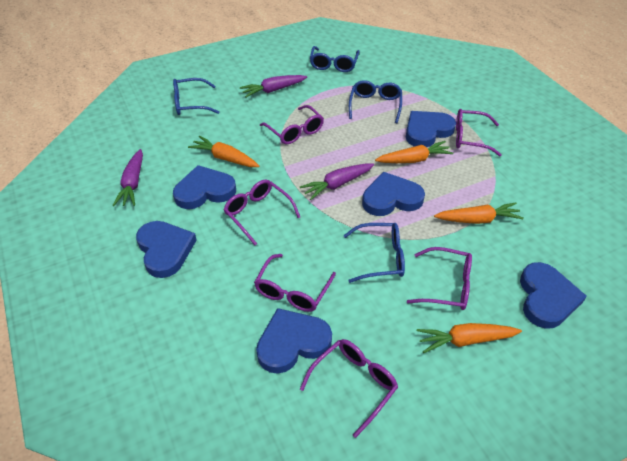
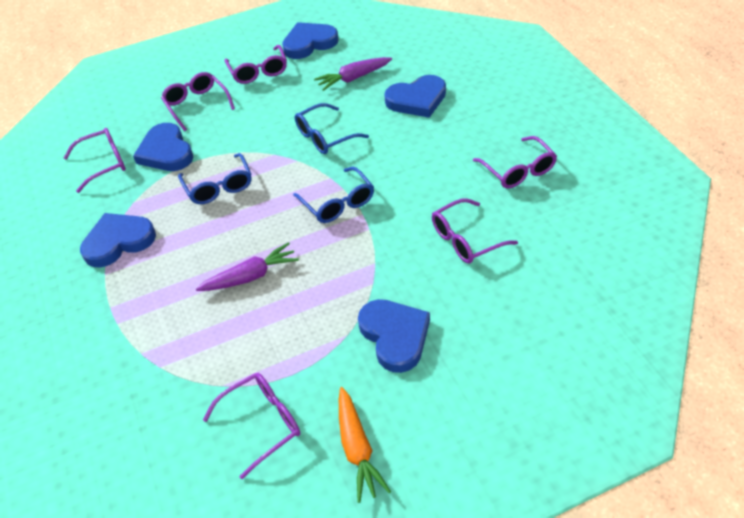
blue glasses: [173,78,220,115] [310,46,360,72] [344,223,405,283] [349,80,402,123] = 4 -> [178,153,252,204] [293,167,374,223] [295,103,369,154] = 3
blue heart: [136,221,197,278] [173,165,236,209] [256,308,332,374] [362,172,425,216] [406,111,456,147] [520,262,587,329] = 6 -> [80,213,156,267] [133,123,193,171] [282,22,339,59] [358,299,430,373] [384,75,446,118] = 5
orange carrot: [188,136,259,167] [375,141,453,163] [417,323,522,353] [434,202,524,224] = 4 -> [339,387,391,503] = 1
purple carrot: [112,149,143,206] [240,75,307,97] [300,164,374,200] = 3 -> [196,242,299,291] [314,57,392,91] = 2

